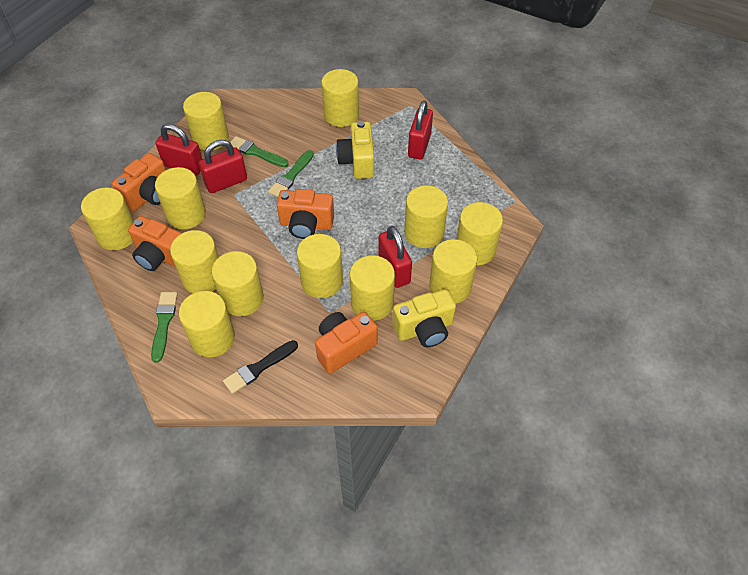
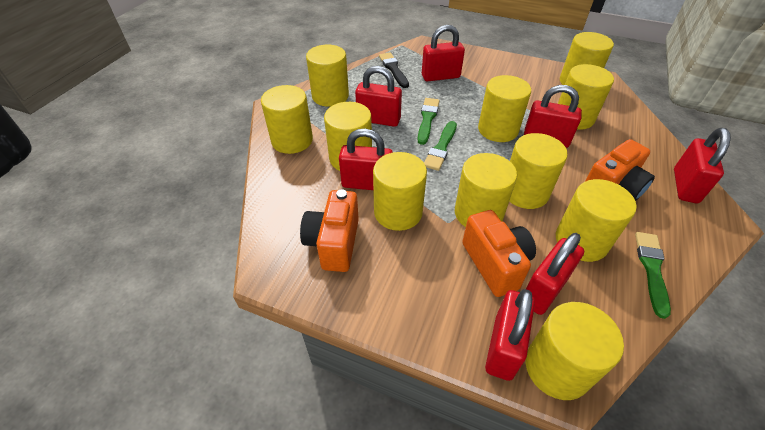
orange camera: [112,153,166,211] [128,216,182,271] [277,189,334,239] [315,312,377,374] = 4 -> [300,189,359,272] [462,210,536,297] [585,139,655,201] = 3
red padlock: [156,124,202,175] [199,140,247,193] [378,226,412,288] [408,100,433,160] = 4 -> [339,128,393,190] [355,66,402,127] [422,25,465,82] [485,289,535,381] [524,85,582,148] [526,233,584,315] [674,128,731,203] = 7
yellow camera: [336,121,374,179] [392,289,456,347] = 2 -> none = 0
yellow cylinder: [81,188,134,250] [155,167,206,229] [170,230,219,293] [179,291,235,357] [183,92,229,150] [211,251,264,316] [297,234,343,298] [321,69,359,127] [350,255,395,321] [404,185,448,248] [429,239,477,304] [456,202,503,266] = 12 -> [261,85,313,154] [306,45,349,107] [324,102,372,171] [373,152,427,231] [455,153,517,227] [478,75,531,142] [509,133,568,209] [525,302,624,400] [556,179,637,262] [558,64,614,130] [560,32,614,85] = 11

